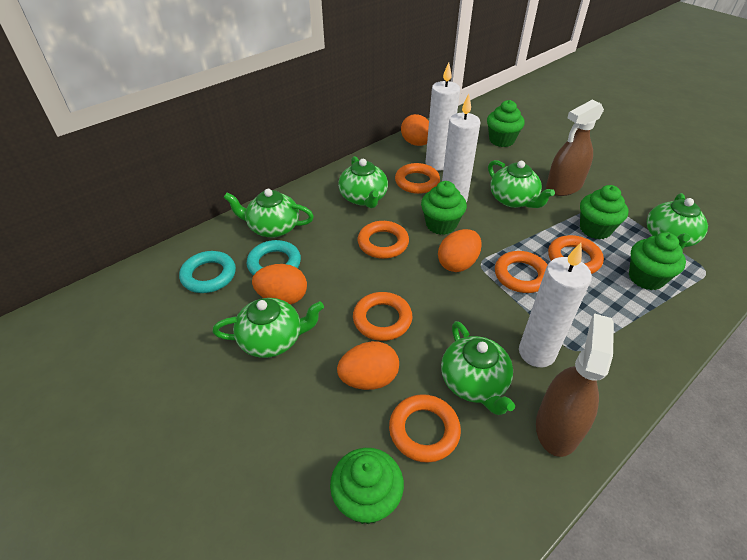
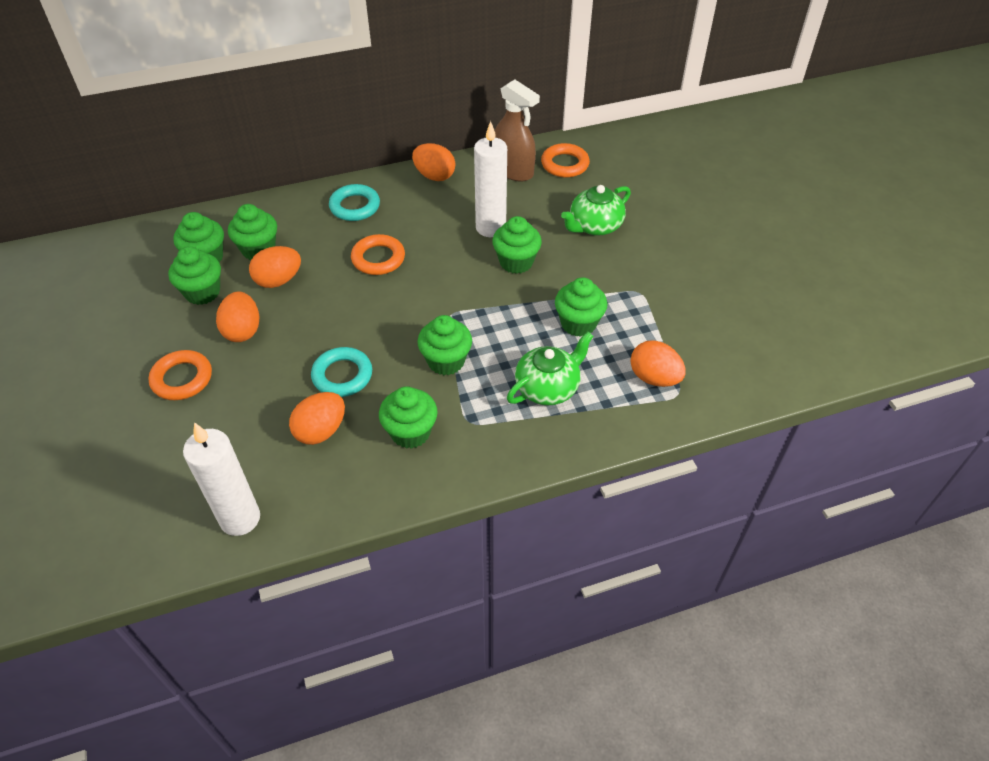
brown spray bottle: [536,313,614,457] [546,99,604,196] = 2 -> [495,80,540,182] = 1
green cupcake: [330,448,404,525] [421,181,467,235] [487,100,525,147] [580,185,628,239] [629,232,686,290] = 5 -> [168,246,221,305] [173,212,224,263] [228,204,277,260] [379,386,437,449] [417,315,472,375] [492,216,542,274] [555,277,608,337] = 7
green teapot: [213,298,324,358] [224,189,314,237] [338,156,388,208] [441,321,515,415] [488,160,555,208] [647,193,708,249] = 6 -> [507,332,593,405] [561,185,631,236] = 2
orange egg: [252,264,307,305] [337,341,399,390] [401,114,429,146] [438,229,482,272] = 4 -> [216,291,259,342] [249,246,301,288] [289,392,345,445] [412,143,455,181] [630,340,686,387] = 5
orange ring: [353,292,413,341] [358,221,409,259] [389,394,461,463] [395,163,440,194] [495,251,548,293] [548,235,604,274] = 6 -> [149,350,212,400] [351,234,405,275] [541,143,590,177] = 3
white candle: [425,63,460,170] [442,94,480,202] [519,243,592,367] = 3 -> [183,422,260,536] [474,121,507,237] = 2

